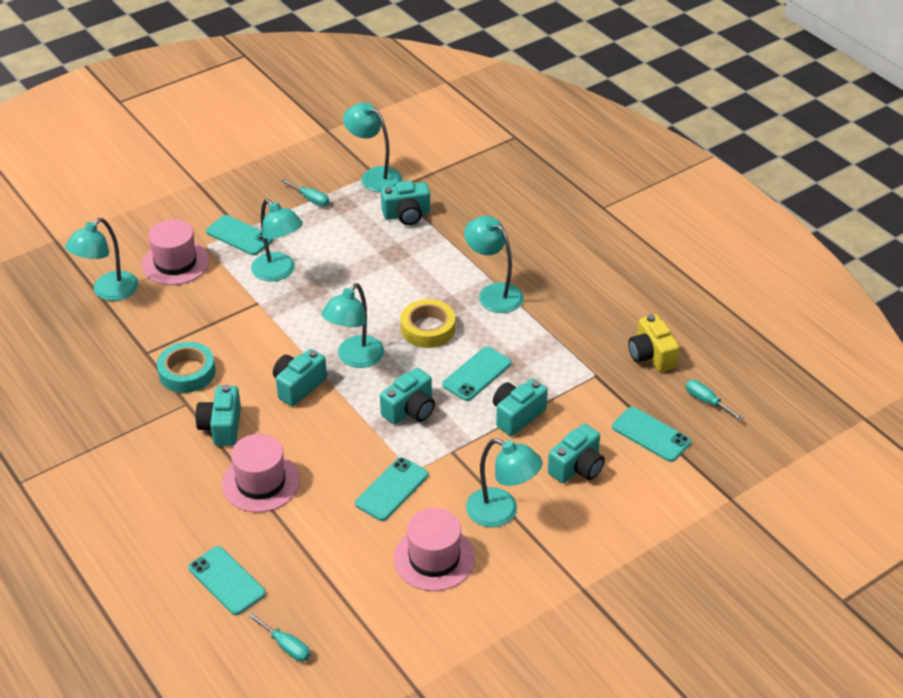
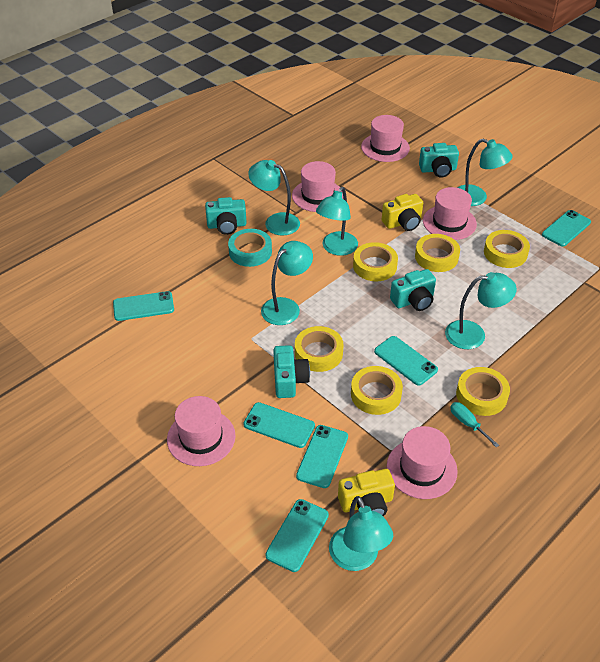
pink hat: [142,219,209,285] [222,434,300,513] [394,508,475,591] = 3 -> [167,396,236,466] [292,161,343,212] [361,115,410,162] [387,426,458,499] [423,187,477,240] = 5
turquoise camera: [196,384,241,446] [273,349,327,406] [380,368,435,424] [381,181,430,225] [493,379,548,436] [548,423,605,483] = 6 -> [205,197,247,235] [273,345,310,398] [390,269,436,311] [419,143,459,178] = 4
turquoise phone: [188,546,266,615] [206,215,273,255] [355,457,428,521] [442,347,511,401] [612,407,691,462] = 5 -> [113,291,174,321] [243,402,315,448] [265,499,329,572] [296,425,348,488] [374,336,438,386] [542,210,591,247] = 6
turquoise screwdriver: [248,613,310,662] [281,179,329,206] [686,380,744,420] = 3 -> [450,402,499,448] = 1
yellow camera: [628,314,680,372] = 1 -> [338,469,395,516] [382,194,423,231] = 2
yellow tape: [401,299,455,348] = 1 -> [295,326,344,372] [351,366,403,415] [353,242,398,281] [415,234,460,272] [456,367,510,416] [484,230,530,268] = 6

